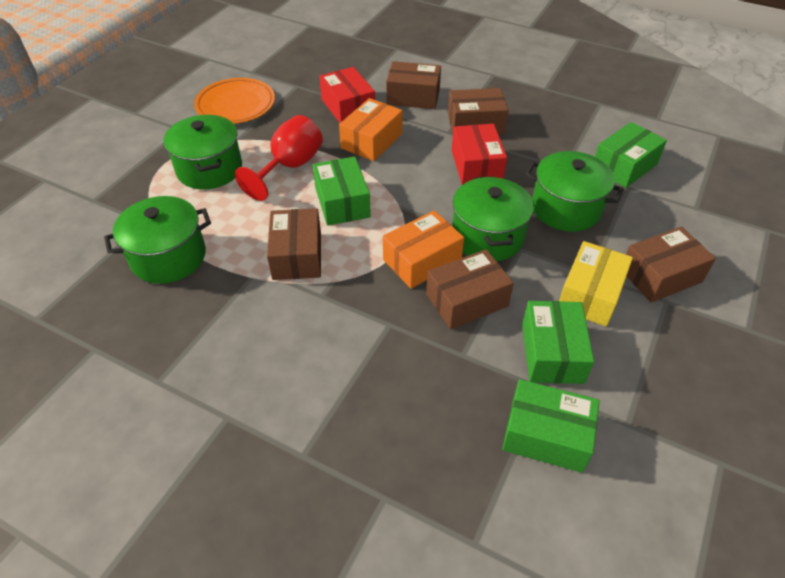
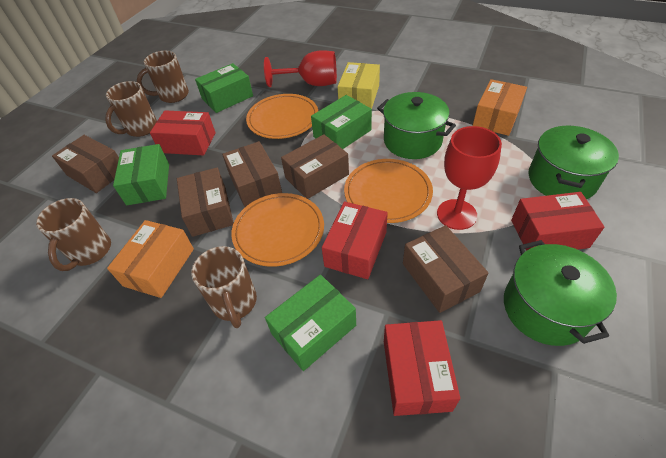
brown mug: none = 0 -> [36,198,111,271] [105,81,157,137] [137,51,189,103] [191,246,257,328] = 4
green pot: [104,196,211,284] [164,115,242,189] [452,177,534,261] [525,151,623,232] = 4 -> [377,92,456,159] [504,240,617,346] [529,125,619,199] = 3
orange plate: [194,78,275,124] = 1 -> [231,193,324,267] [246,94,318,139] [344,159,433,223] = 3
red box: [319,67,375,123] [452,124,507,185] = 2 -> [150,111,216,156] [322,202,388,279] [384,320,460,416] [511,192,604,251] = 4
red goblet: [235,115,323,201] = 1 -> [264,50,337,87] [437,126,502,230] = 2

